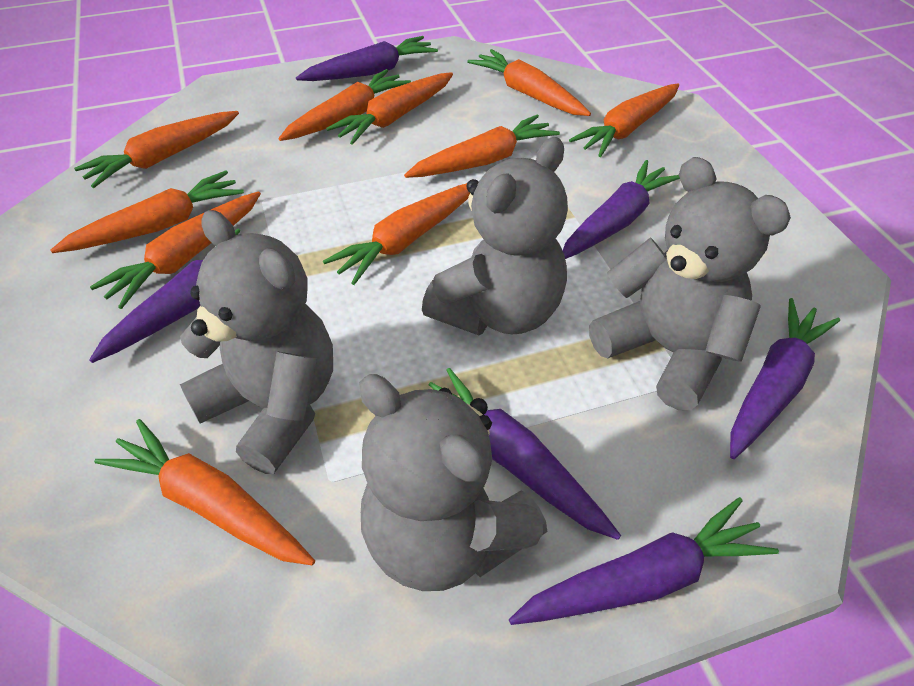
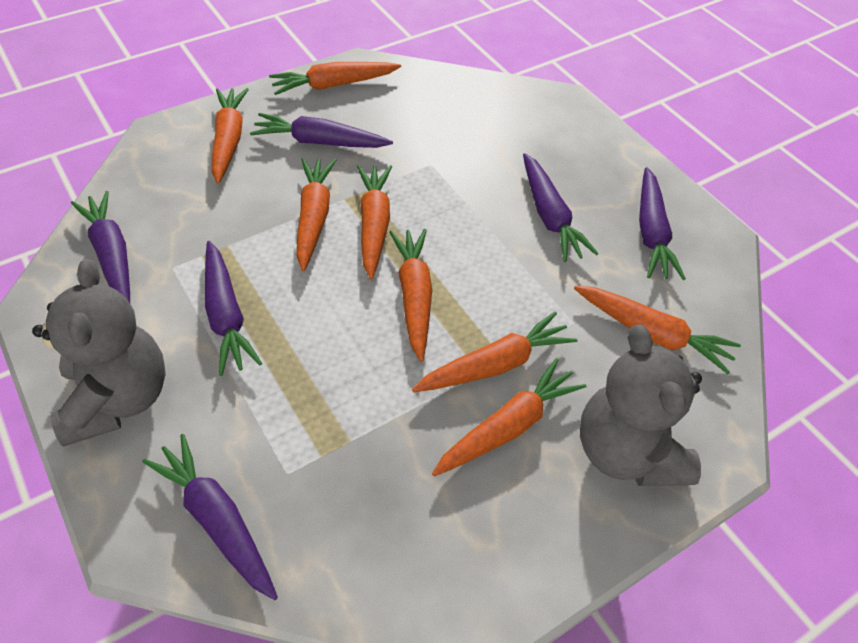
grey teddy bear: [180,210,333,474] [359,374,547,591] [422,137,568,335] [589,157,791,410] = 4 -> [32,259,166,447] [580,325,702,486] = 2
orange carrot: [51,171,244,253] [74,111,239,188] [90,191,261,309] [94,419,315,566] [279,69,411,141] [323,183,470,285] [326,72,453,145] [404,115,560,178] [467,49,591,116] [569,83,679,157] = 10 -> [212,88,249,184] [269,62,401,95] [297,158,336,271] [357,165,392,280] [389,229,432,362] [412,312,577,392] [432,358,587,476] [574,286,741,374] = 8

